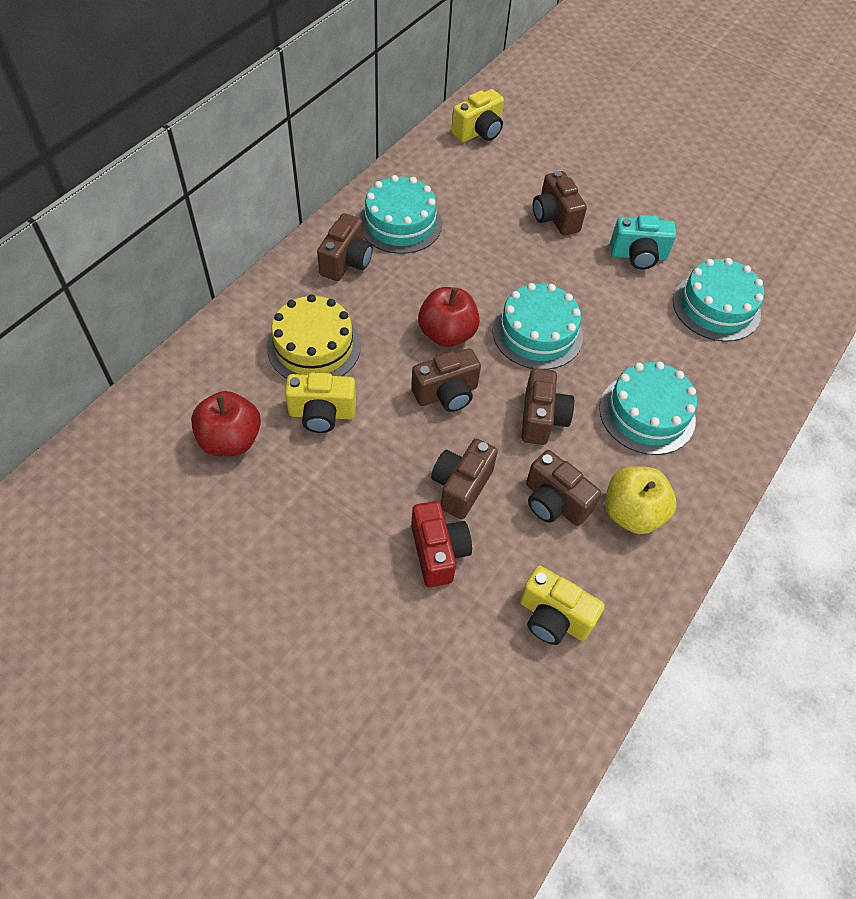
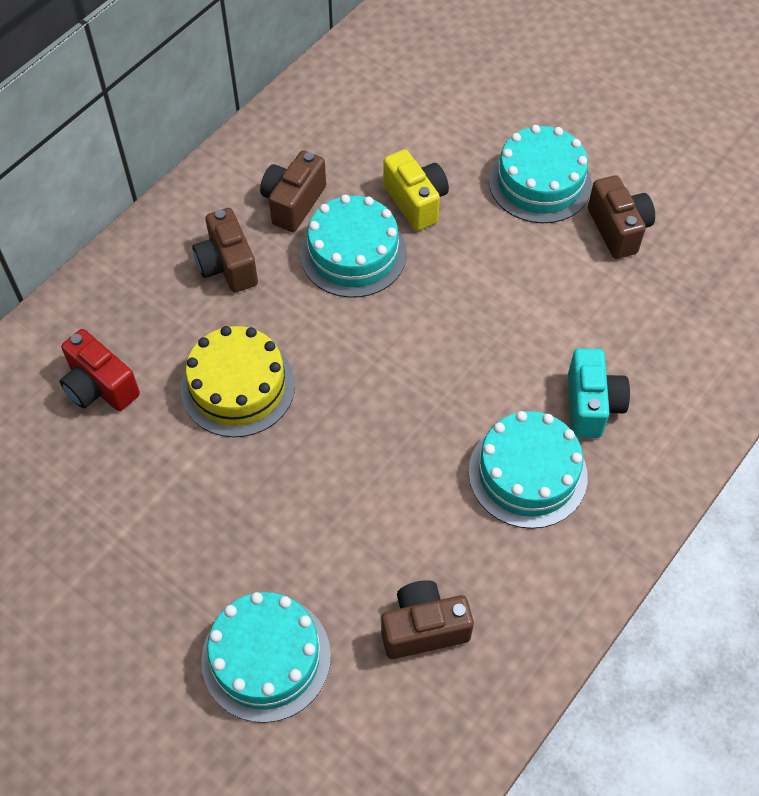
brown camera: [317,213,373,281] [411,348,481,412] [431,439,498,519] [521,368,574,445] [526,450,601,526] [533,171,587,236] = 6 -> [192,208,258,293] [260,150,326,232] [381,580,474,659] [588,175,655,259] = 4
red apple: [191,391,261,456] [418,287,480,347] = 2 -> none = 0
yellow apple: [605,466,676,534] = 1 -> none = 0
yellow camera: [285,372,356,433] [451,89,504,142] [519,566,605,645] = 3 -> [383,150,449,231] = 1

